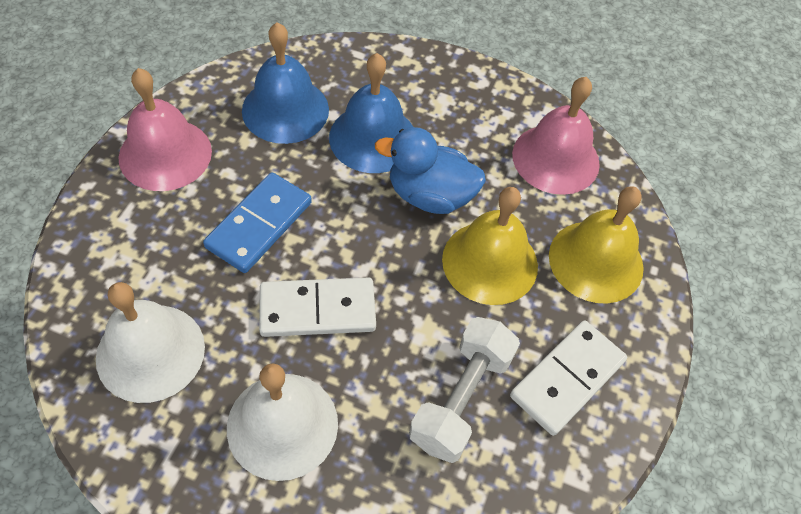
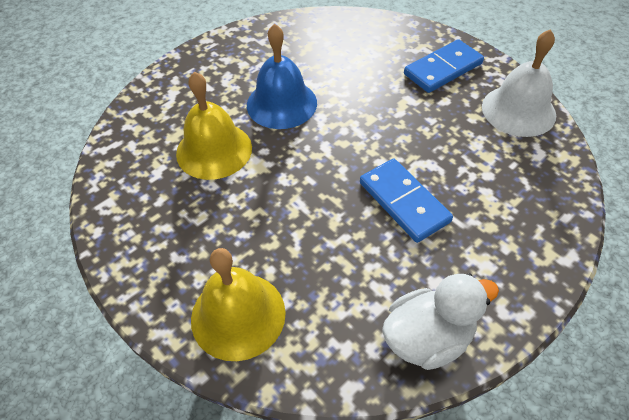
blue bell: [242,22,329,144] [329,53,413,173] = 2 -> [247,24,317,129] = 1
blue domino: [203,173,312,273] = 1 -> [360,159,453,243] [404,39,484,93] = 2
blue duck: [375,127,486,214] = 1 -> none = 0
pink bell: [118,68,212,191] [512,77,600,195] = 2 -> none = 0
white bell: [96,282,205,403] [227,363,338,481] = 2 -> [482,29,556,137] = 1
white domino: [259,277,376,337] [510,320,627,436] = 2 -> none = 0
white duck: none = 0 -> [382,273,499,370] = 1
white dumbbell: [409,317,520,463] = 1 -> none = 0

